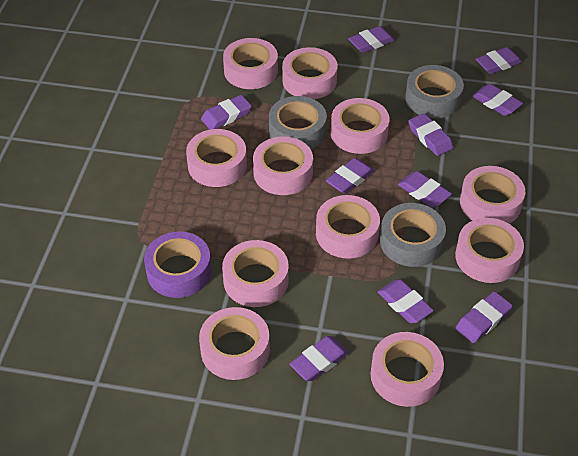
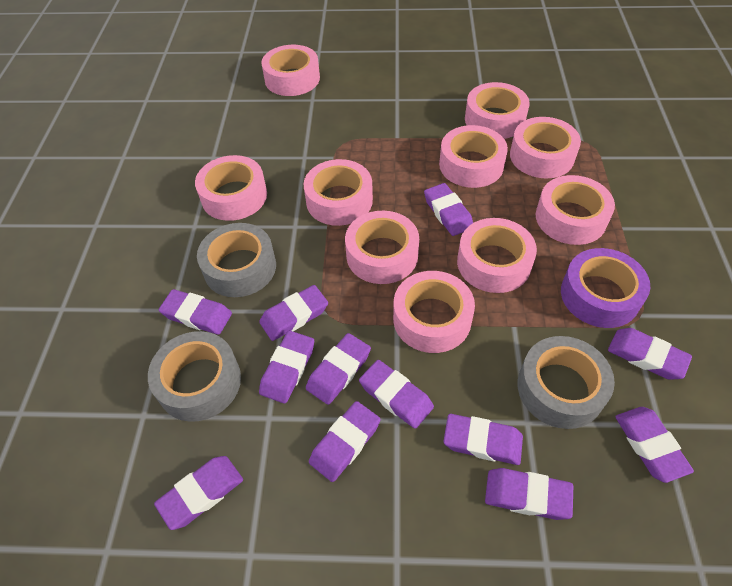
pink tape: [186,129,247,187] [199,307,270,380] [222,240,289,307] [223,38,278,89] [253,136,313,195] [282,47,338,99] [316,195,380,259] [331,98,390,154] [371,332,444,407] [455,218,524,283] [460,166,525,224] = 11 -> [195,155,267,221] [261,45,320,96] [304,159,373,226] [345,211,419,284] [393,271,475,353] [439,125,508,188] [457,218,537,293] [465,82,530,139] [510,117,581,178] [536,175,615,245] = 10
purple eraser: [201,95,252,130] [290,336,349,381] [326,158,375,194] [348,26,395,53] [378,279,434,323] [398,171,452,208] [408,113,453,156] [456,291,512,343] [472,84,523,116] [476,47,522,74] = 10 -> [154,456,243,530] [159,289,232,335] [259,285,328,341] [259,331,314,404] [306,333,371,405] [309,401,380,482] [359,360,434,429] [424,183,473,236] [444,414,523,465] [485,468,573,520] [608,328,692,380] [615,407,694,483] = 12

